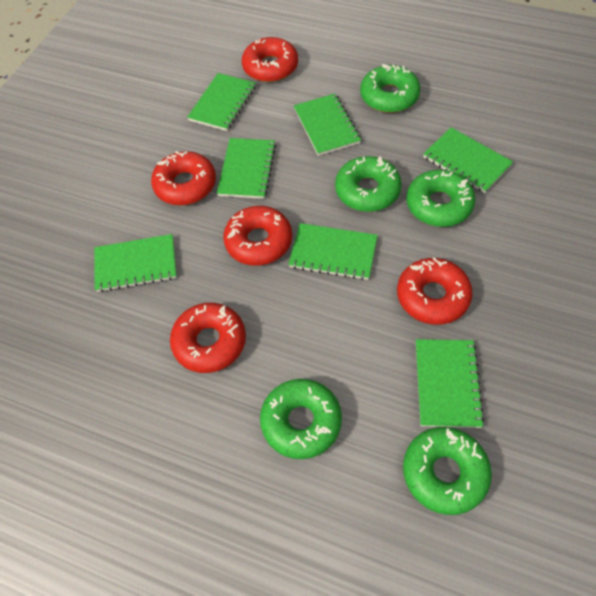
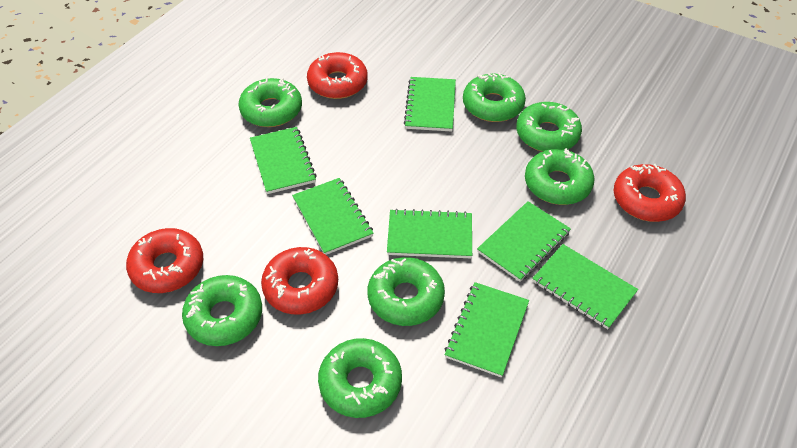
green donut: [260,379,342,459] [335,156,402,212] [360,64,420,113] [403,427,492,515] [406,170,475,227] = 5 -> [182,275,262,346] [239,78,302,127] [318,338,402,418] [367,257,445,326] [463,73,526,122] [516,102,582,152] [525,148,595,205] = 7
red donut: [151,151,216,205] [170,303,246,373] [223,206,292,266] [242,37,298,82] [397,257,473,325] = 5 -> [126,228,203,293] [261,247,338,314] [307,52,368,99] [614,164,686,222] = 4

